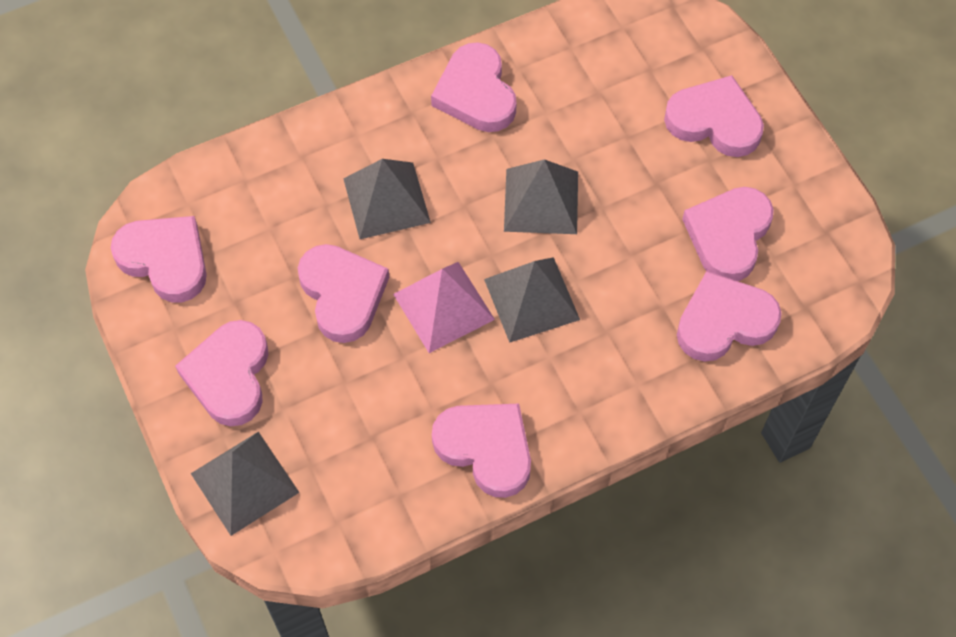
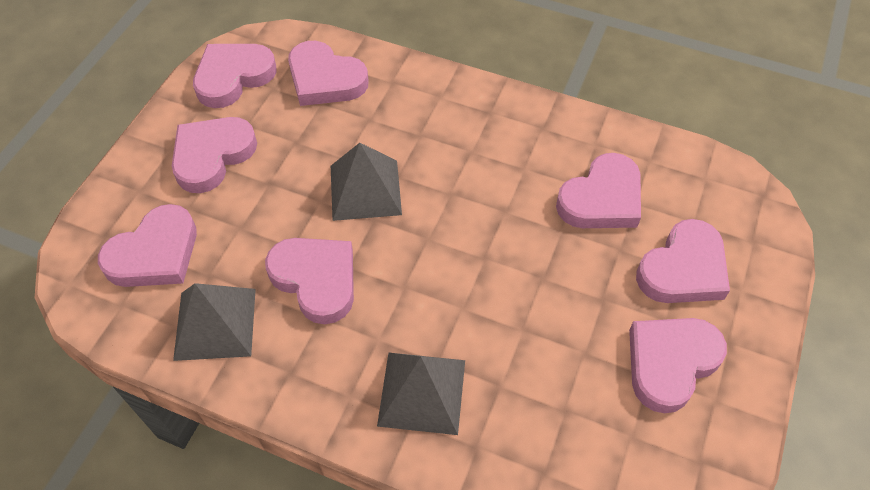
grey pyramid: [190,432,300,536] [343,159,431,239] [484,257,580,343] [504,159,578,234] = 4 -> [173,283,256,361] [331,143,402,221] [377,352,465,435] = 3
pink pyramid: [393,262,495,353] = 1 -> none = 0

